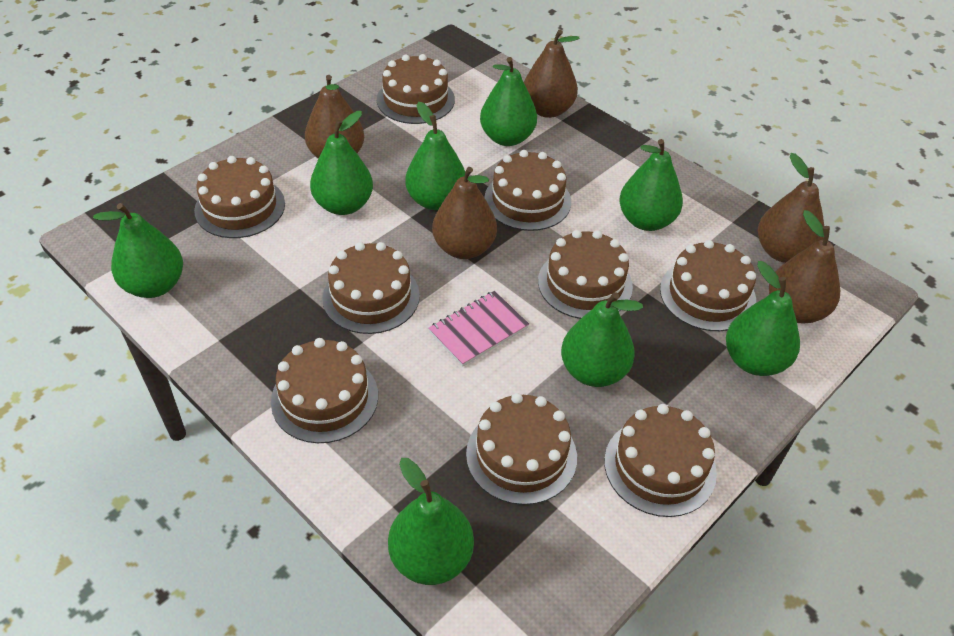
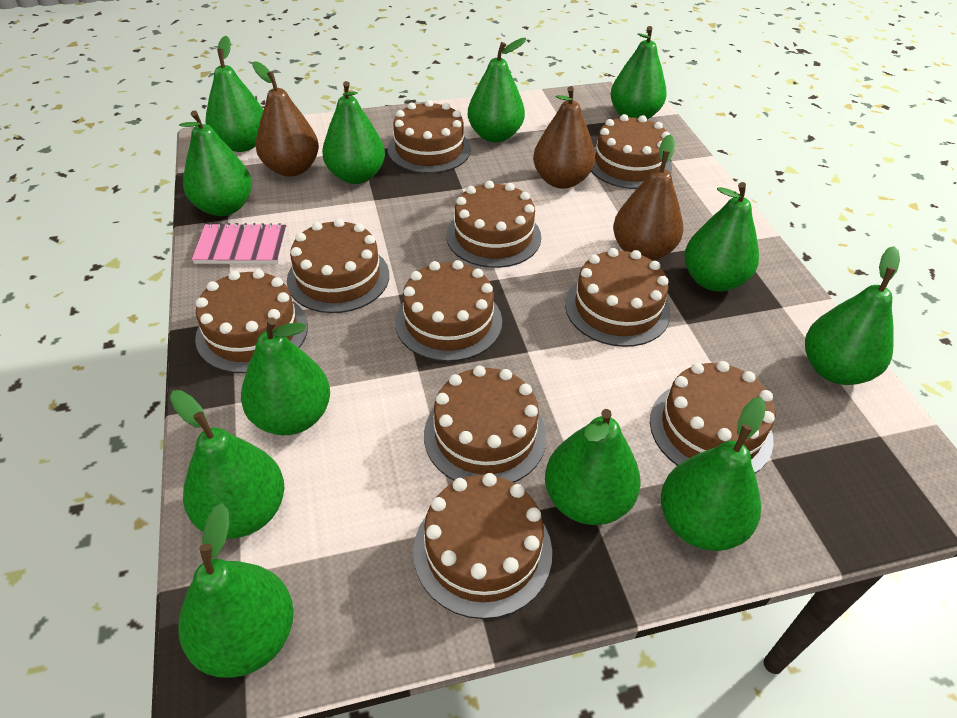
brown cake: [194,156,285,238] [271,338,378,443] [322,242,420,334] [377,54,455,124] [466,393,577,505] [485,150,571,231] [538,230,633,319] [604,404,717,517] [660,240,756,331] = 9 -> [195,269,308,373] [287,218,389,313] [388,100,471,173] [395,260,502,362] [413,473,552,619] [424,365,547,483] [446,181,541,268] [565,248,671,347] [591,114,672,189] [650,361,775,473] = 10
brown pear: [305,75,364,159] [432,167,497,259] [524,29,579,118] [758,153,824,263] [769,210,840,323] = 5 -> [252,61,319,177] [533,86,595,189] [613,134,683,261] = 3
green pear: [93,203,183,298] [310,111,373,215] [388,458,474,585] [405,102,465,210] [480,57,537,146] [561,292,643,387] [619,139,683,231] [726,261,800,376] = 8 -> [170,390,285,539] [178,503,294,678] [179,110,252,216] [205,36,263,152] [241,317,330,436] [322,81,385,184] [468,38,526,142] [545,409,640,525] [611,26,667,120] [661,397,765,551] [685,182,759,291] [805,246,900,385] = 12

